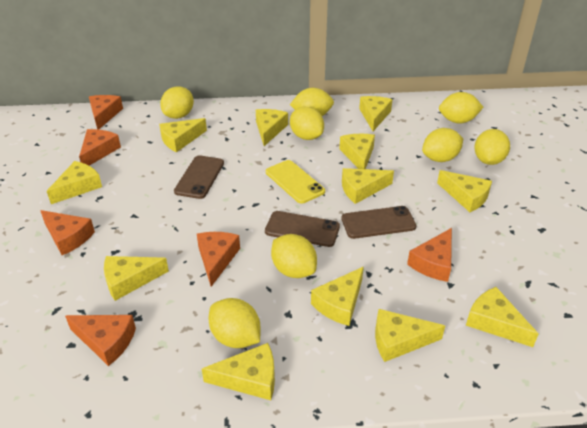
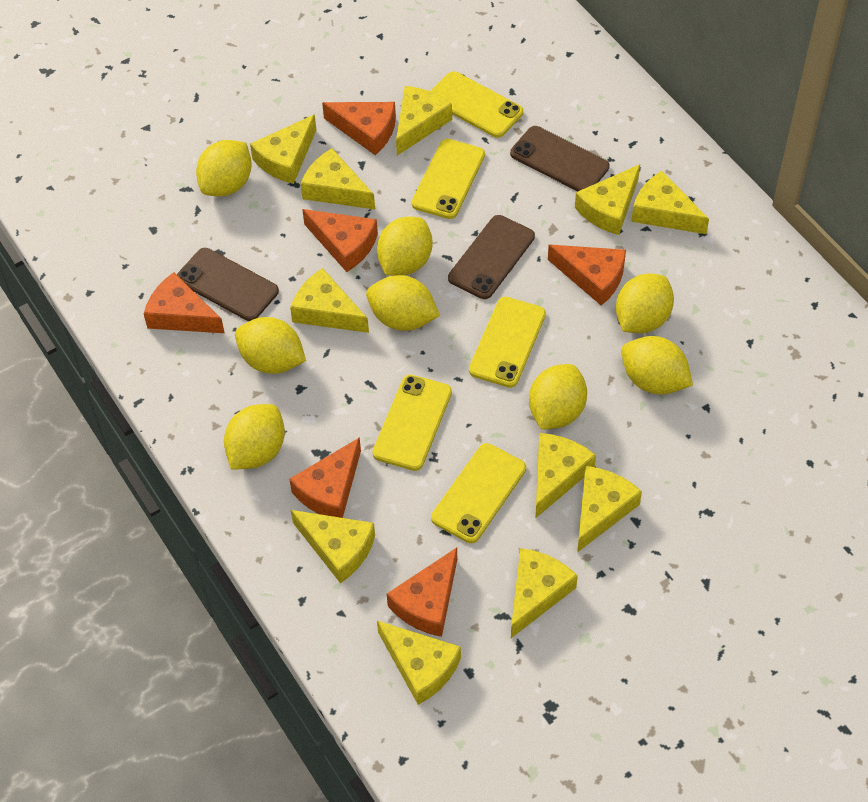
yellow cheese: [47,161,102,204] [104,256,169,301] [159,118,207,152] [202,343,275,400] [256,109,288,146] [311,267,364,326] [339,134,375,169] [342,168,394,204] [359,96,393,131] [375,309,445,362] [437,170,492,212] [466,287,538,347] = 12 -> [250,114,316,184] [290,268,369,333] [291,510,375,583] [301,148,375,209] [377,621,461,705] [396,86,452,156] [511,548,578,638] [535,433,596,518] [575,164,640,235] [577,466,642,552] [631,171,709,234] = 11
yellow phone: [266,160,325,204] = 1 -> [373,375,452,471] [412,139,485,219] [431,71,523,138] [431,443,526,543] [469,297,546,388] = 5

